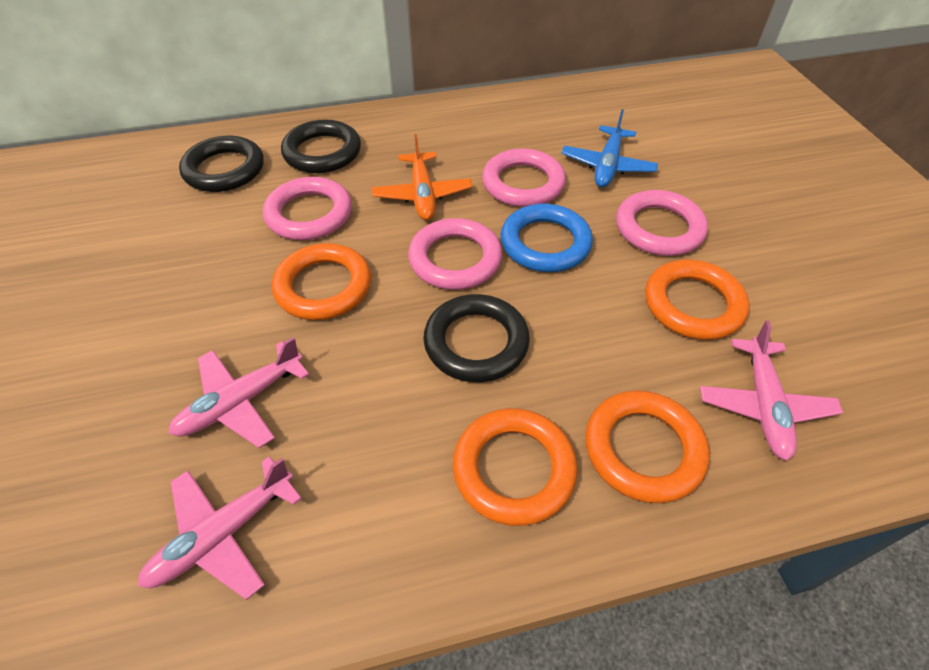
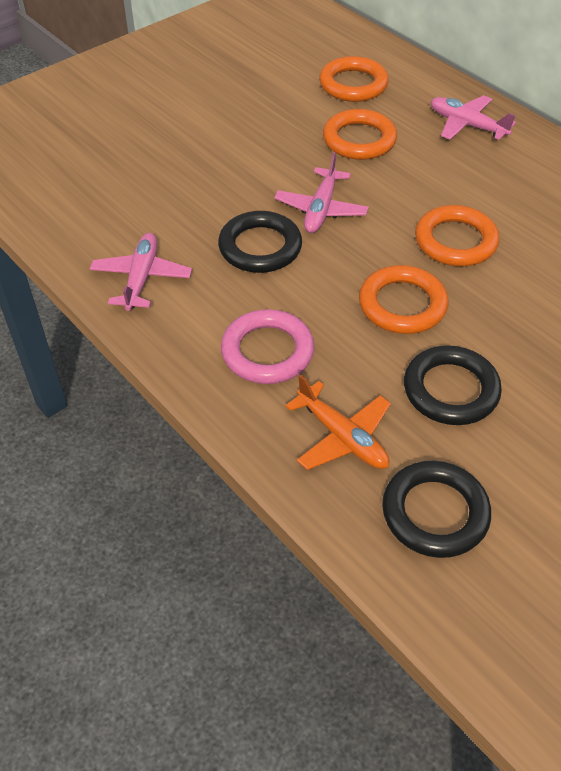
blue plane: [562,109,658,187] = 1 -> none = 0
blue ring: [501,204,593,272] = 1 -> none = 0
pink ring: [263,177,352,240] [408,218,503,290] [482,149,566,207] [616,190,708,256] = 4 -> [221,309,314,384] = 1

